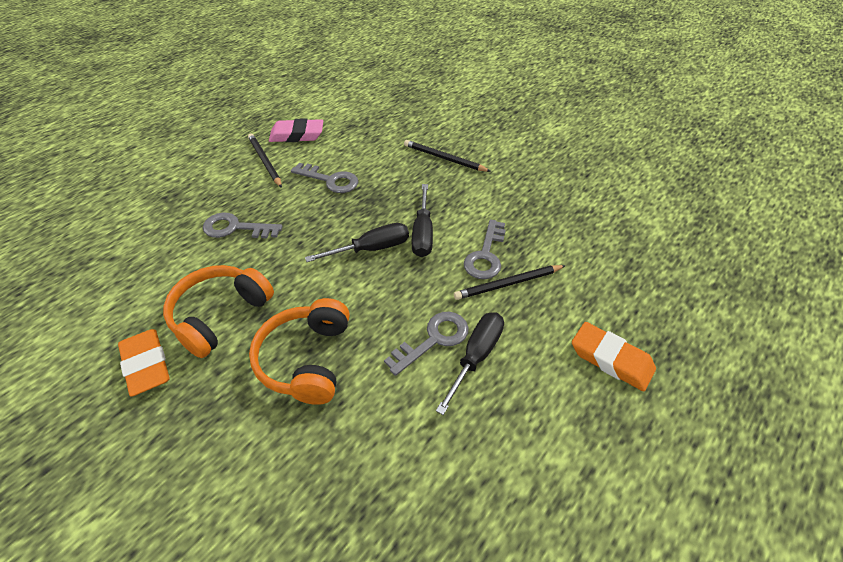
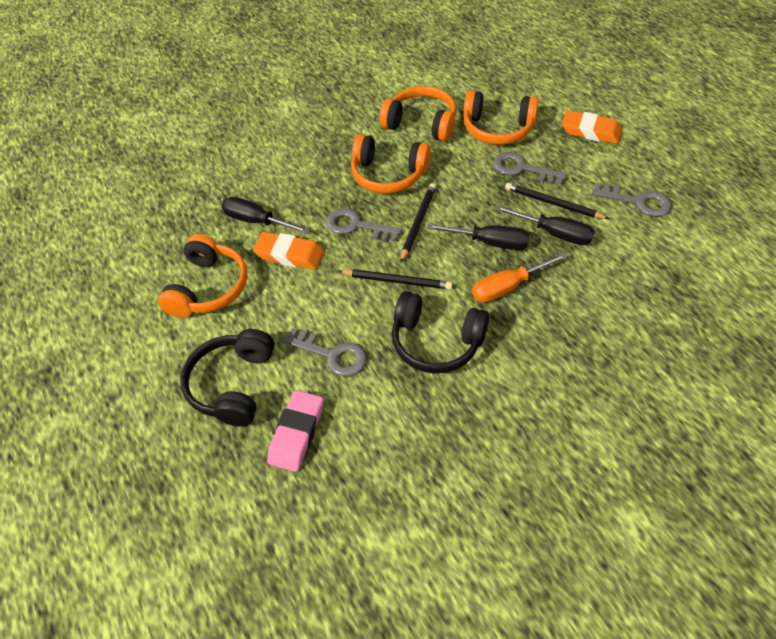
black headphones: none = 0 -> [180,329,275,427] [392,291,489,373] = 2
orange headphones: [163,265,274,358] [249,298,350,405] = 2 -> [158,234,248,318] [351,134,431,194] [379,86,456,142] [463,90,539,145] = 4
orange screwdriver: none = 0 -> [472,252,568,303] = 1

